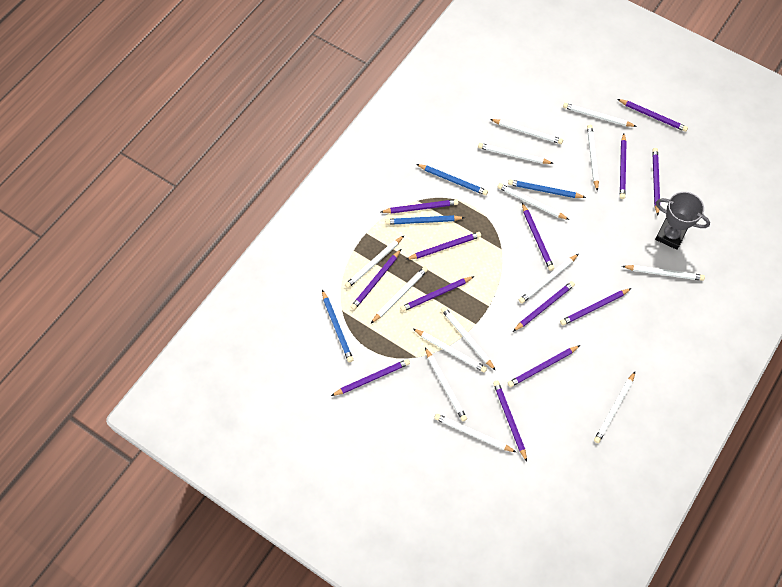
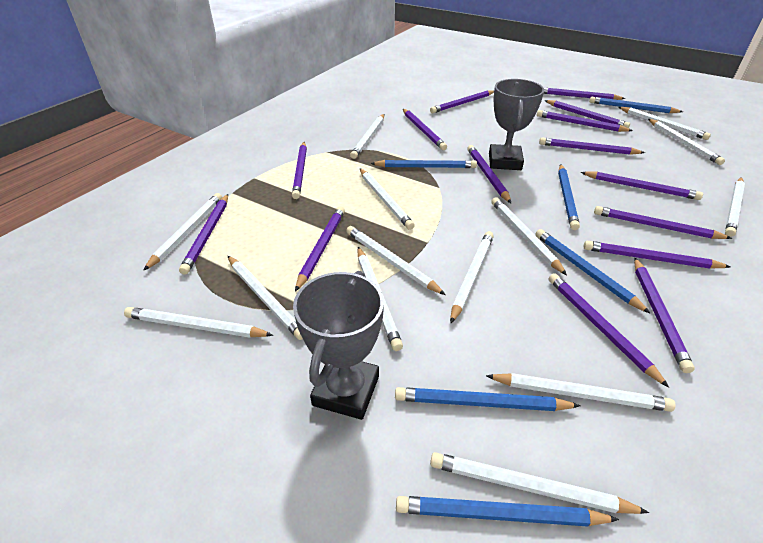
blue pencil: [322,290,353,362] [385,215,465,225] [416,164,488,196] [508,180,586,198] = 4 -> [370,160,477,168] [395,387,580,411] [396,496,619,527] [535,229,651,314] [558,164,580,230] [589,97,683,113] = 6
grey trophy: [655,192,710,250] = 1 -> [293,271,384,420] [489,79,544,170] = 2
purple pencil: [331,359,410,396] [351,249,401,310] [381,199,458,214] [400,276,475,312] [406,232,481,260] [493,381,527,462] [508,345,580,387] [513,281,575,332] [522,203,554,271] [560,288,632,326] [617,99,688,132] [620,133,627,199] [652,148,660,215] = 13 -> [179,194,228,275] [292,142,307,199] [295,206,345,292] [403,109,447,150] [430,90,494,113] [467,145,511,203] [537,110,633,132] [539,138,645,155] [544,87,626,100] [544,100,630,128] [548,273,669,388] [580,172,703,200] [584,241,730,269] [594,206,732,239] [634,258,695,373] = 15

